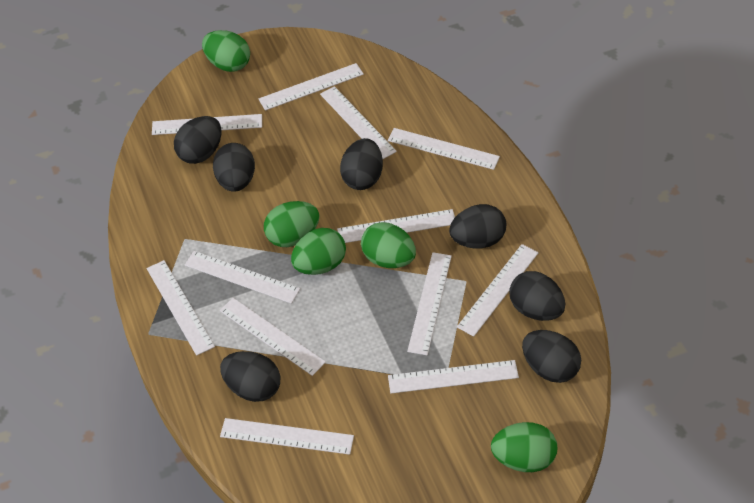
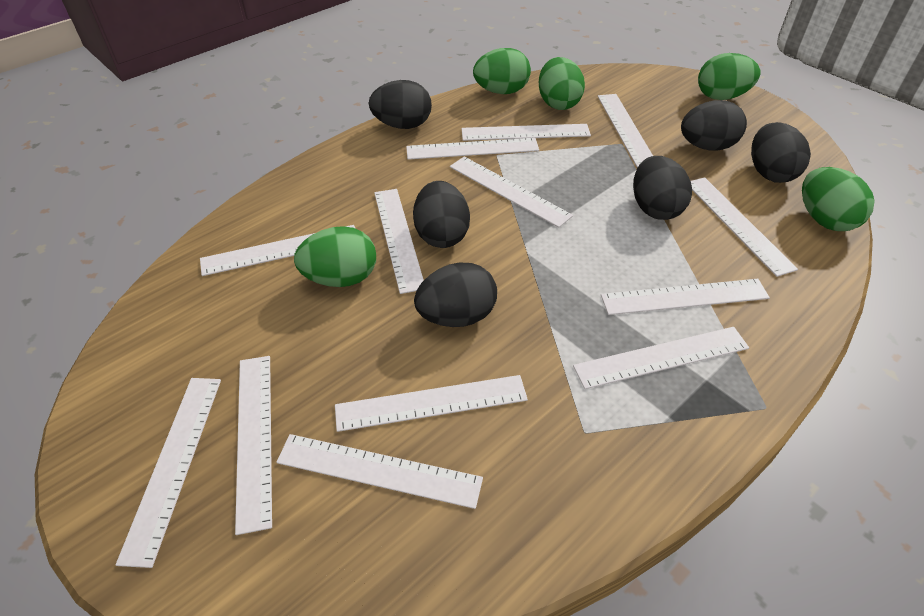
black egg: [174,116,221,164] [213,143,255,192] [220,351,280,402] [340,138,383,190] [449,204,506,249] [509,271,565,321] [522,330,581,383] = 7 -> [369,80,432,129] [413,181,470,248] [414,263,497,327] [633,156,692,220] [681,100,747,151] [751,122,811,183] = 6
white ruler: [147,260,215,356] [152,114,262,135] [185,251,300,304] [220,298,326,376] [220,418,354,455] [258,63,364,111] [320,86,397,159] [337,209,455,243] [388,128,500,170] [388,360,519,394] [407,252,452,355] [457,244,539,337] = 12 -> [116,378,221,568] [200,225,356,276] [235,356,272,535] [276,434,483,509] [335,375,528,432] [374,189,424,294] [406,138,539,160] [450,157,573,228] [461,124,591,141] [573,327,749,389] [598,94,653,167] [601,279,770,315] [691,177,798,277] = 13

